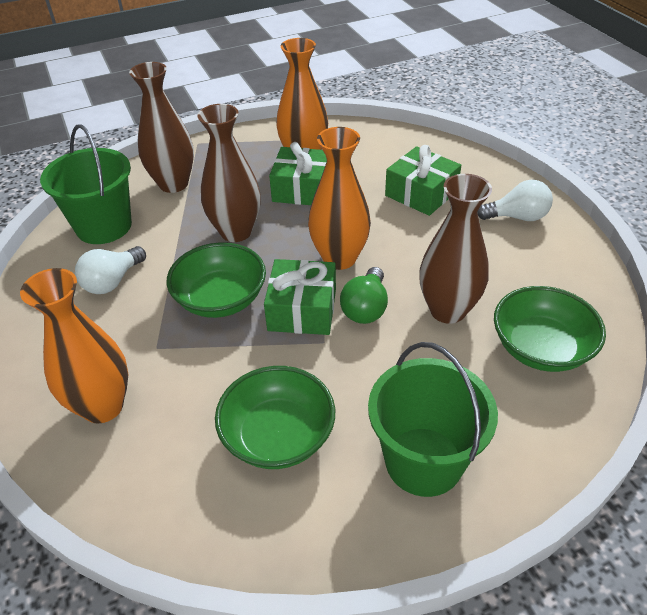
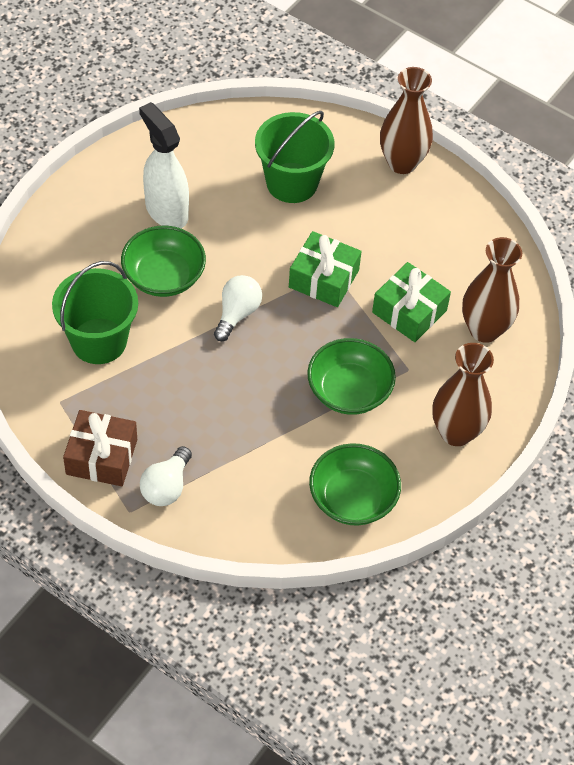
brown gift: none = 0 -> [63,410,137,486] = 1
green gift: [264,259,336,335] [269,142,327,205] [385,145,461,216] = 3 -> [289,231,362,307] [372,262,451,342] = 2
green light bulb: [340,267,388,324] = 1 -> none = 0
orange vase: [20,268,128,424] [276,38,328,150] [308,127,371,270] = 3 -> none = 0
white spray bottle: none = 0 -> [139,102,189,228] = 1

